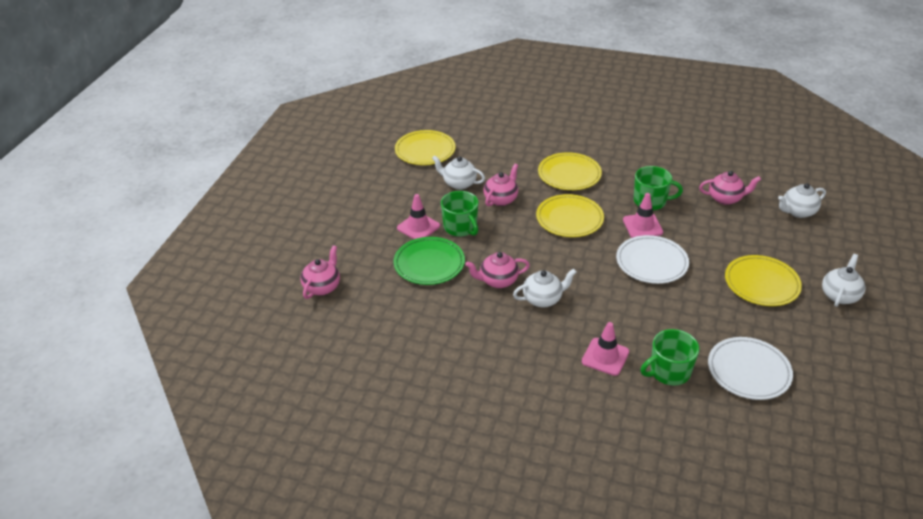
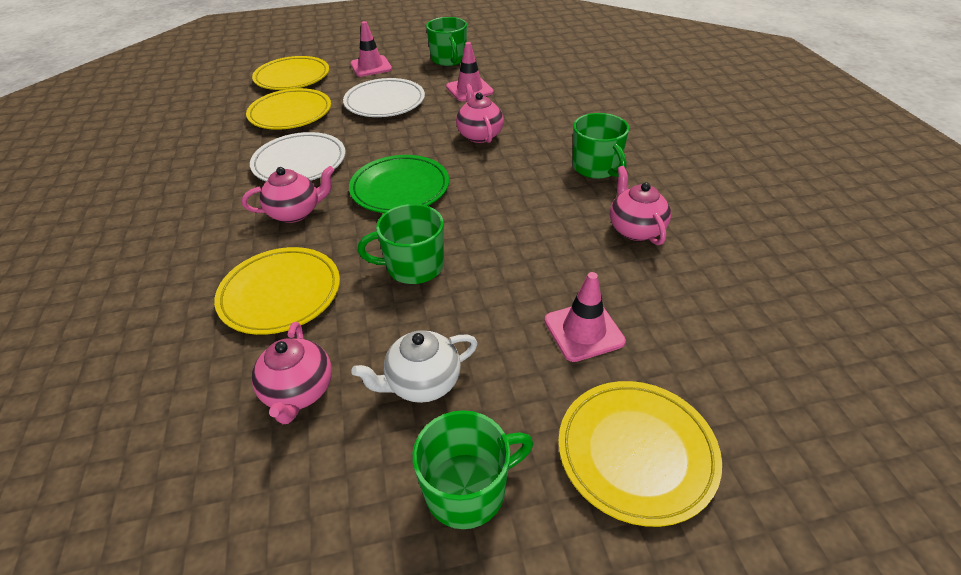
green mug: [441,191,479,237] [634,166,683,210] [641,329,699,386] = 3 -> [358,204,444,284] [412,410,533,529] [426,17,467,66] [572,113,629,179] = 4
white teapot: [432,155,485,190] [513,269,576,307] [778,183,826,218] [822,254,865,307] = 4 -> [351,331,478,403] = 1

